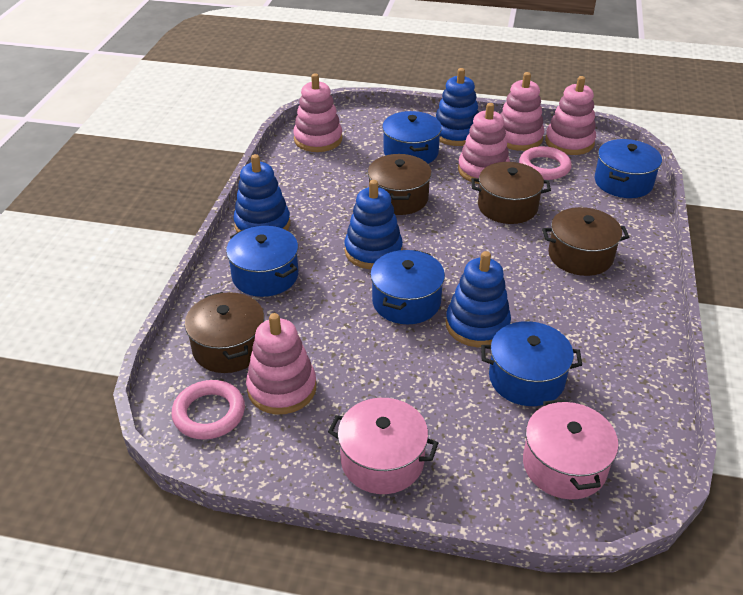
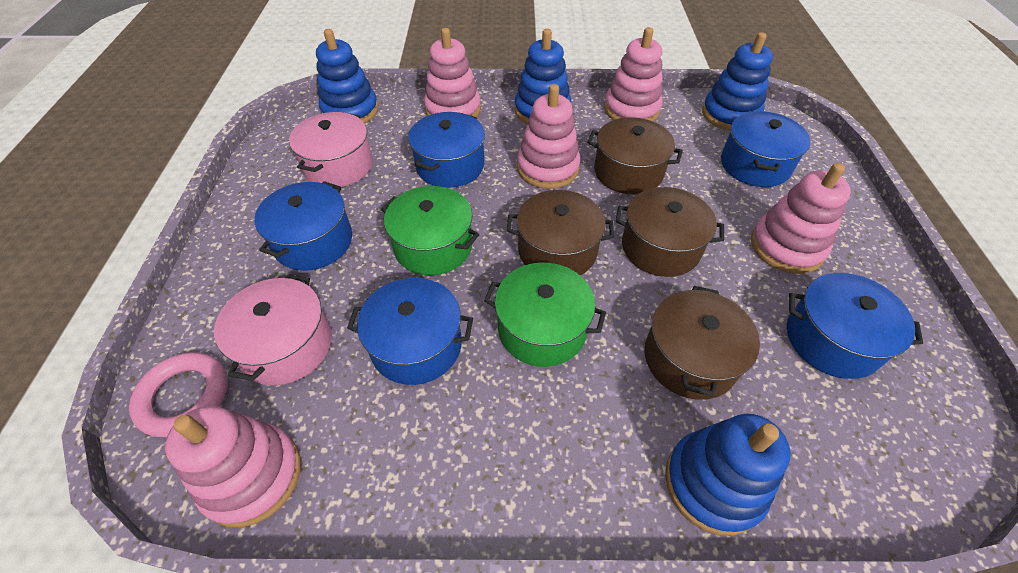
green pot: none = 0 -> [381,186,479,275] [484,263,606,367] = 2
pink ring: [171,380,245,440] [519,146,572,180] = 2 -> [129,352,228,437] = 1

